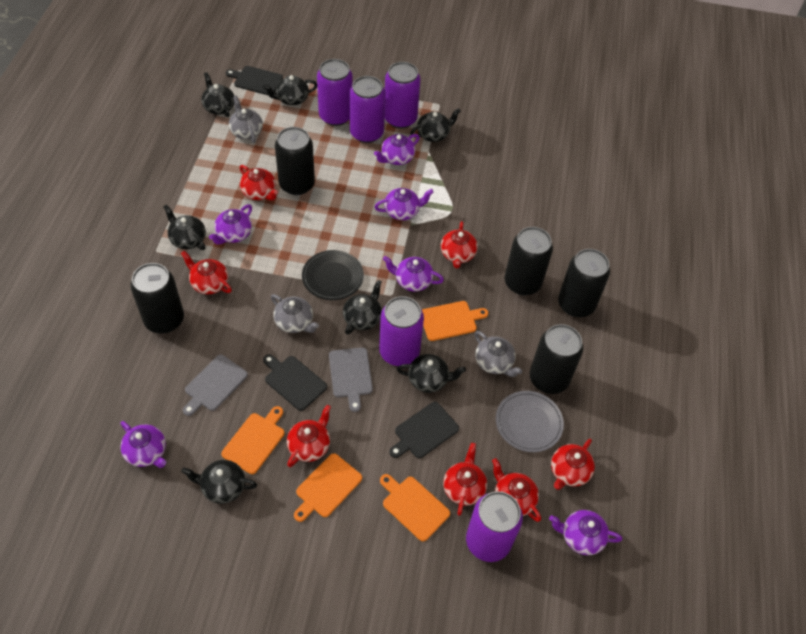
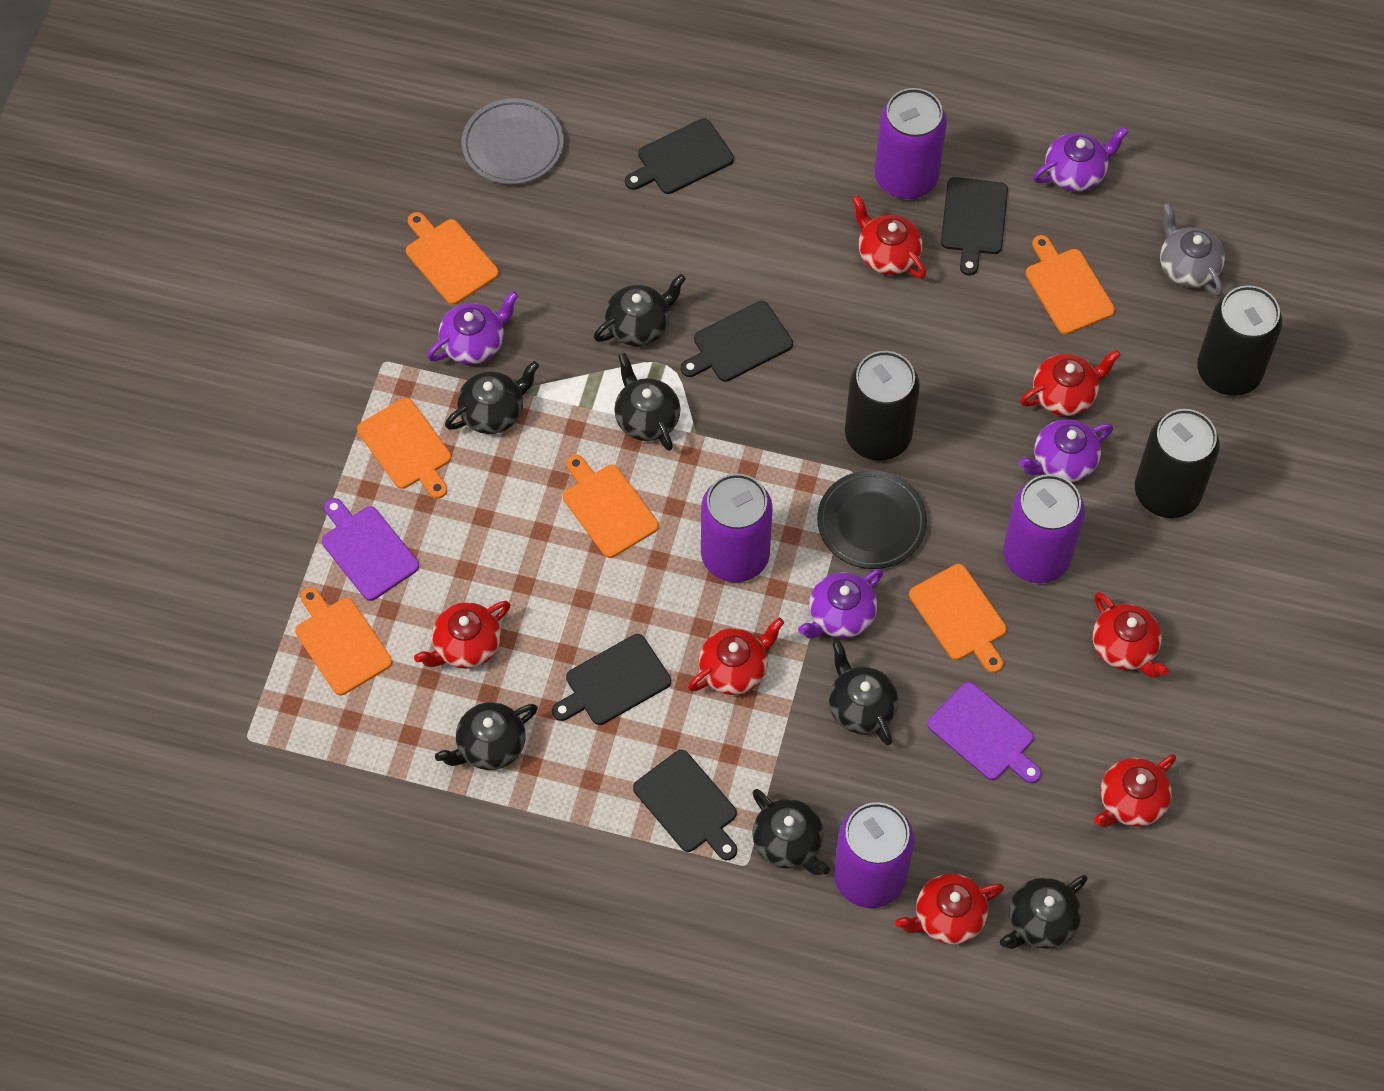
black can: [130,263,184,333] [275,127,315,195] [505,227,553,295] [530,324,583,394] [558,249,610,317] = 5 -> [845,351,920,461] [1135,409,1220,518] [1197,285,1282,396] = 3
black cutting board: [226,66,283,95] [263,354,327,411] [389,402,459,458] = 3 -> [552,634,671,725] [625,118,734,194] [633,750,737,860] [681,301,793,382] [941,177,1008,275] = 5
grey cutting board: [183,355,248,416] [329,347,373,412] = 2 -> none = 0
grey teapot: [229,96,263,143] [271,294,319,333] [475,331,522,377] = 3 -> [1160,203,1225,296] = 1
orange cutting board: [221,406,285,474] [294,453,362,522] [380,474,450,541] [422,301,488,341] = 4 -> [295,587,392,695] [357,398,451,499] [406,212,499,305] [563,455,659,558] [909,564,1006,673] [1026,235,1115,334] = 6
purple can: [317,59,353,126] [349,76,385,143] [379,296,424,366] [385,62,420,128] [466,491,523,562] = 5 -> [701,473,773,582] [834,802,914,908] [875,88,947,199] [1003,474,1085,583] = 4
purple cutting board: none = 0 -> [322,498,419,601] [927,682,1041,783] = 2
purple teapot: [120,421,166,468] [209,204,252,245] [374,134,420,165] [375,188,433,220] [383,256,444,292] [549,510,622,555] = 6 -> [427,291,518,365] [798,569,883,639] [1019,419,1113,482] [1033,127,1129,192] = 4

